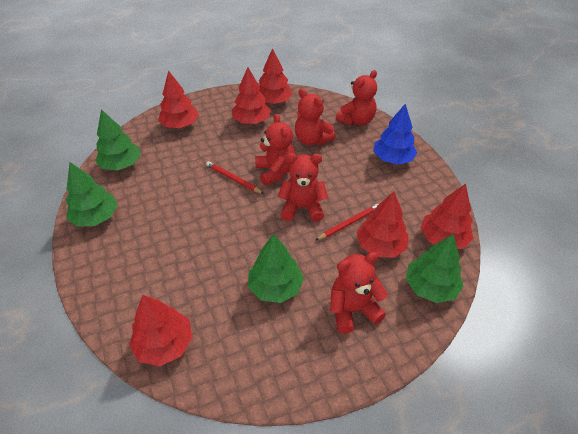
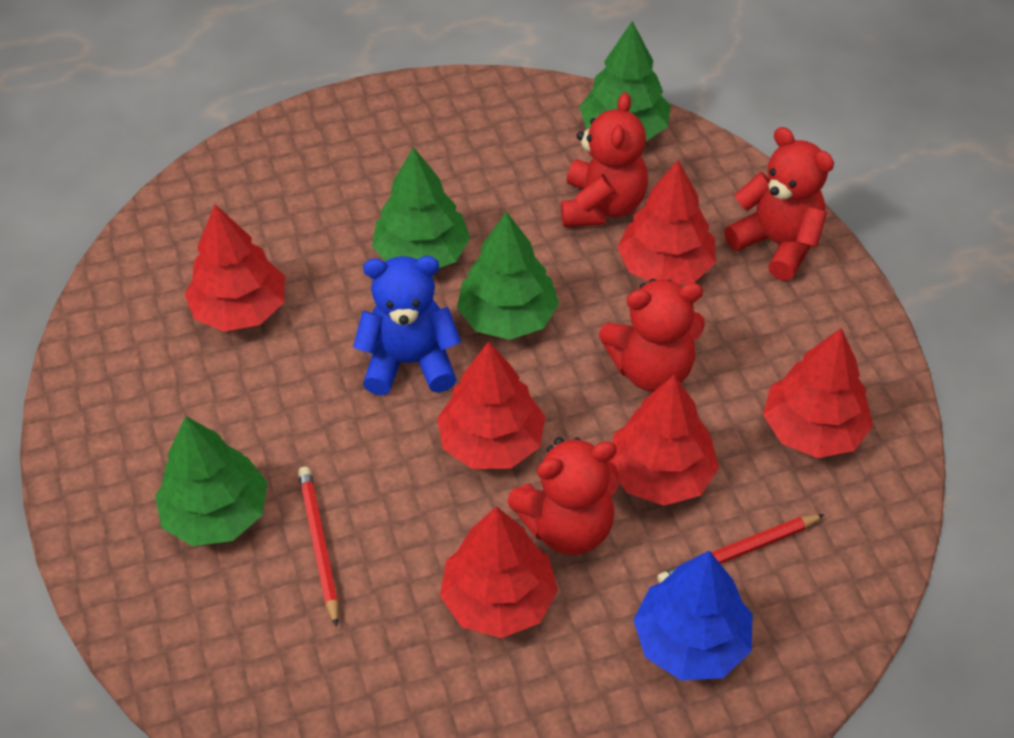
blue teddy bear: none = 0 -> [353,256,461,396] = 1
red teddy bear: [255,114,295,186] [278,153,328,222] [295,89,336,145] [330,252,388,334] [336,70,377,126] = 5 -> [508,437,619,555] [561,92,648,227] [599,279,705,392] [724,127,834,281] = 4

